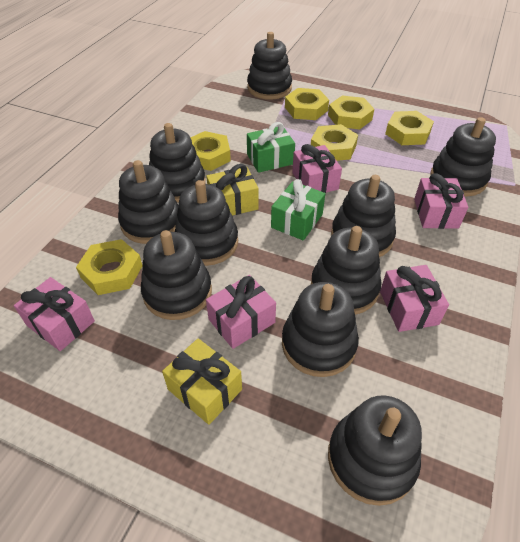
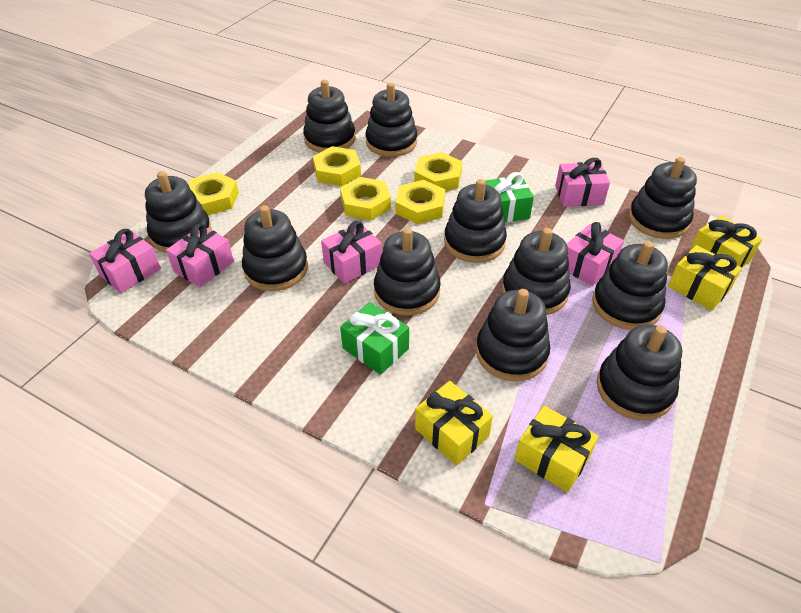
black stacking toy: [118,160,179,244] [141,230,212,320] [149,123,206,202] [175,180,238,266] [247,32,292,100] [282,282,359,377] [311,226,382,315] [328,395,422,506] [331,175,396,257] [430,117,496,196] = 10 -> [145,171,212,253] [242,205,308,291] [303,80,356,153] [366,83,417,157] [374,228,441,316] [444,179,507,263] [476,289,551,381] [502,228,571,315] [592,241,668,330] [597,325,682,420] [629,157,697,239] = 11
yellow gift: [162,338,242,425] [206,164,259,216] = 2 -> [415,381,493,466] [515,406,599,492] [668,245,742,310] [689,215,762,267] = 4
yellow nut: [76,239,142,295] [190,131,231,171] [285,88,329,120] [311,124,358,161] [328,96,374,130] [385,111,434,145] = 6 -> [189,172,239,215] [313,146,361,186] [340,177,391,220] [396,180,445,224] [414,152,462,191] = 5

